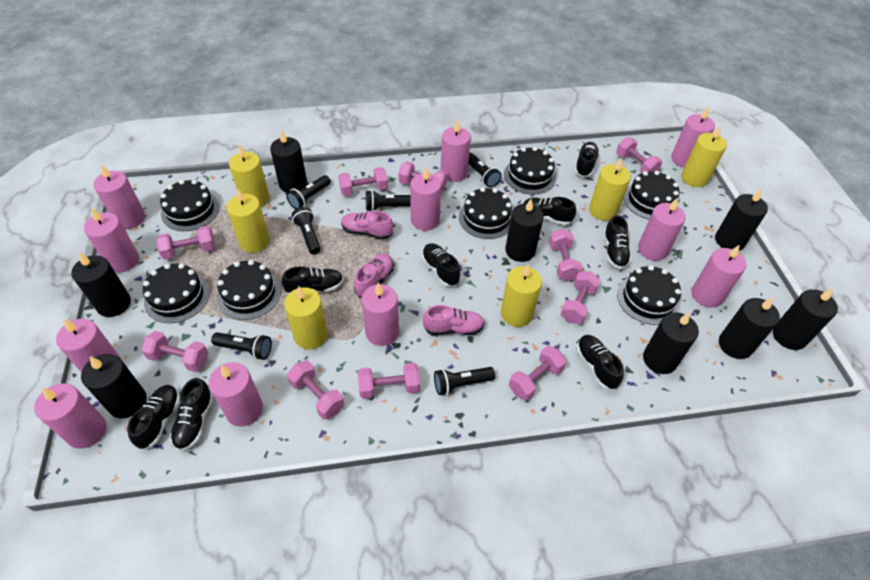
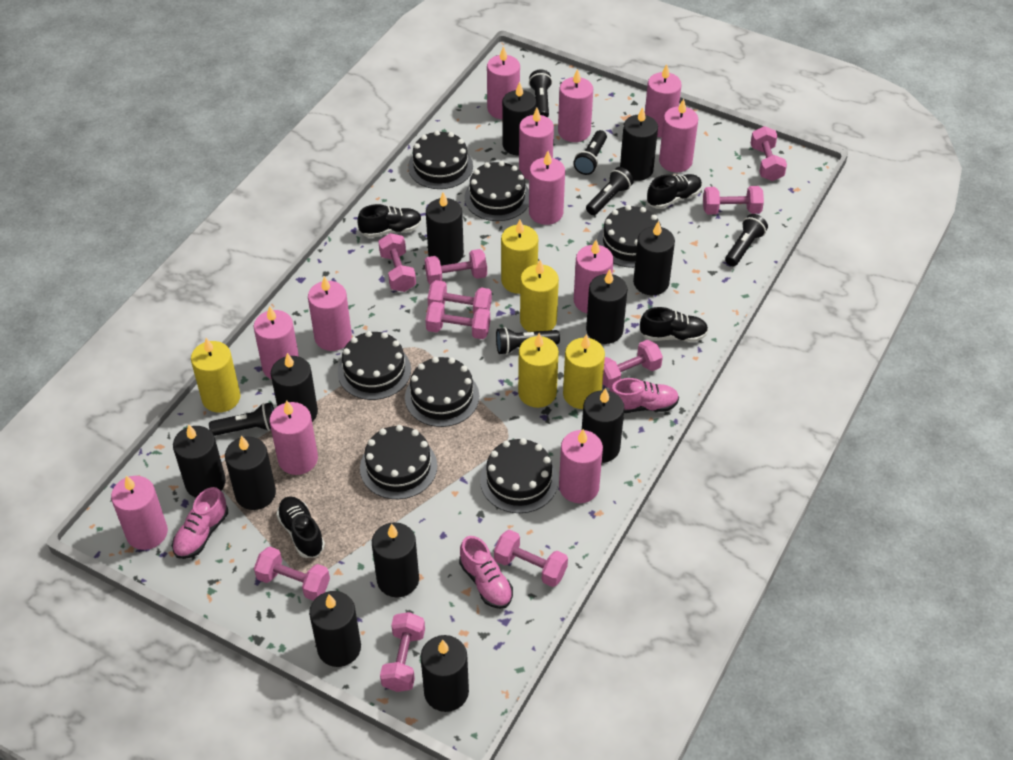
black candle: [71,253,131,317] [81,354,146,418] [270,130,307,193] [505,199,544,262] [643,312,699,374] [715,189,768,251] [719,297,780,359] [773,288,838,350] = 8 -> [173,424,226,498] [225,435,276,510] [271,353,318,422] [309,591,361,667] [372,522,419,598] [420,635,469,712] [426,192,464,266] [502,82,536,156] [582,388,624,463] [586,269,627,344] [620,107,658,181] [633,221,675,295] = 12
black shoe: [127,385,180,450] [170,378,214,451] [282,266,343,294] [422,243,461,287] [523,197,576,225] [575,142,600,177] [577,335,624,390] [603,215,631,269] = 8 -> [276,496,325,558] [357,204,422,238] [640,307,708,342] [647,174,702,209] = 4
pink candle: [34,383,106,449] [56,319,121,372] [84,208,139,273] [94,165,145,229] [209,362,263,427] [361,283,399,346] [410,167,441,231] [441,119,471,182] [638,197,686,261] [671,106,715,168] [692,245,747,308] = 11 -> [111,476,168,550] [253,306,299,379] [270,400,318,475] [308,276,352,351] [487,46,520,119] [519,108,554,180] [529,151,565,225] [558,69,593,142] [559,429,603,503] [574,240,614,313] [645,64,682,137] [659,99,698,172] = 12
yellow candle: [227,188,270,253] [229,145,270,207] [284,286,328,349] [501,264,542,327] [589,157,631,221] [681,125,727,187] = 6 -> [191,338,241,413] [501,220,538,294] [518,333,559,408] [520,260,559,332] [563,334,605,409] = 5

